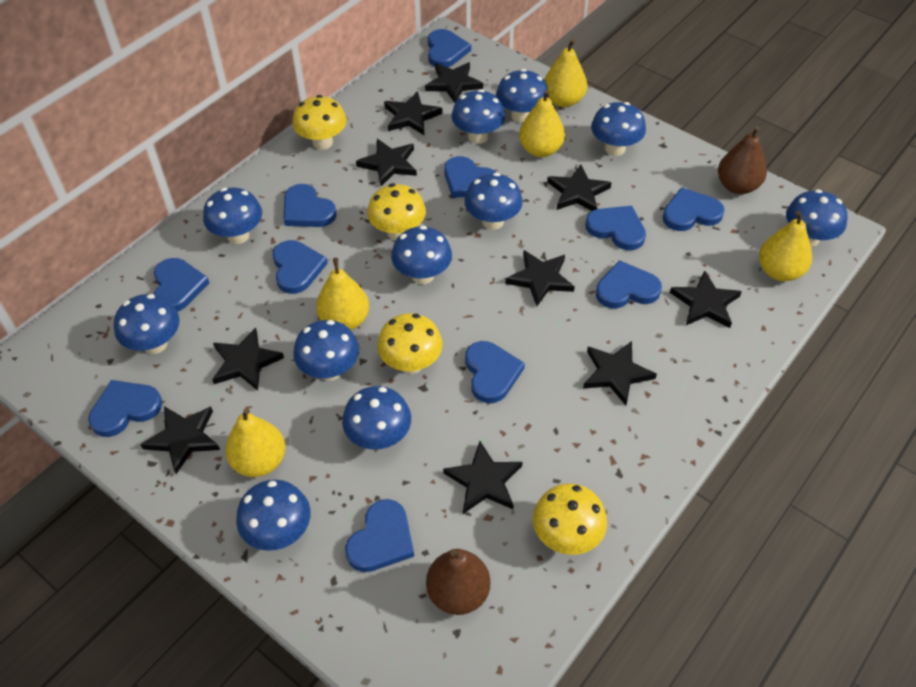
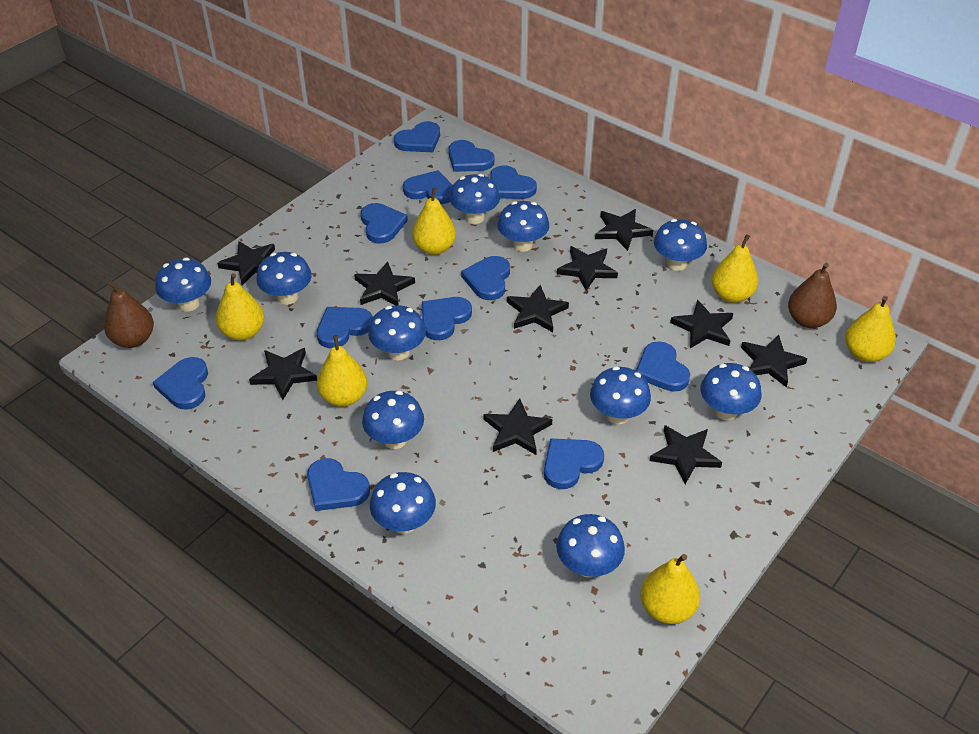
blue heart: [88,380,162,437] [154,258,209,312] [272,240,328,294] [284,184,337,227] [345,499,414,572] [428,29,471,67] [444,156,497,198] [465,341,525,403] [585,206,646,250] [596,260,662,308] [663,187,725,231] = 11 -> [153,357,208,410] [307,458,370,511] [317,307,373,348] [361,203,408,244] [394,121,440,152] [403,170,453,204] [422,297,472,340] [448,140,495,172] [461,256,510,300] [490,165,537,199] [544,438,604,489] [636,341,690,392] = 12
yellow mushroom: [292,95,347,150] [367,184,426,240] [377,313,442,374] [533,483,607,555] = 4 -> none = 0
yellow pear: [225,408,285,477] [316,258,369,330] [519,89,565,157] [544,39,587,107] [759,211,812,281] = 5 -> [216,273,264,341] [317,335,367,407] [412,187,456,255] [640,554,700,624] [712,234,759,303] [845,296,896,362] = 6

